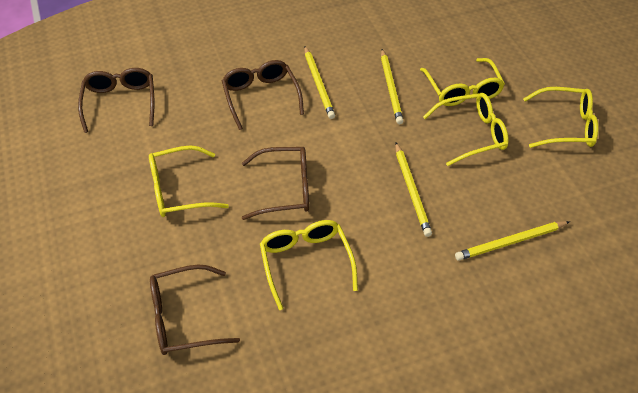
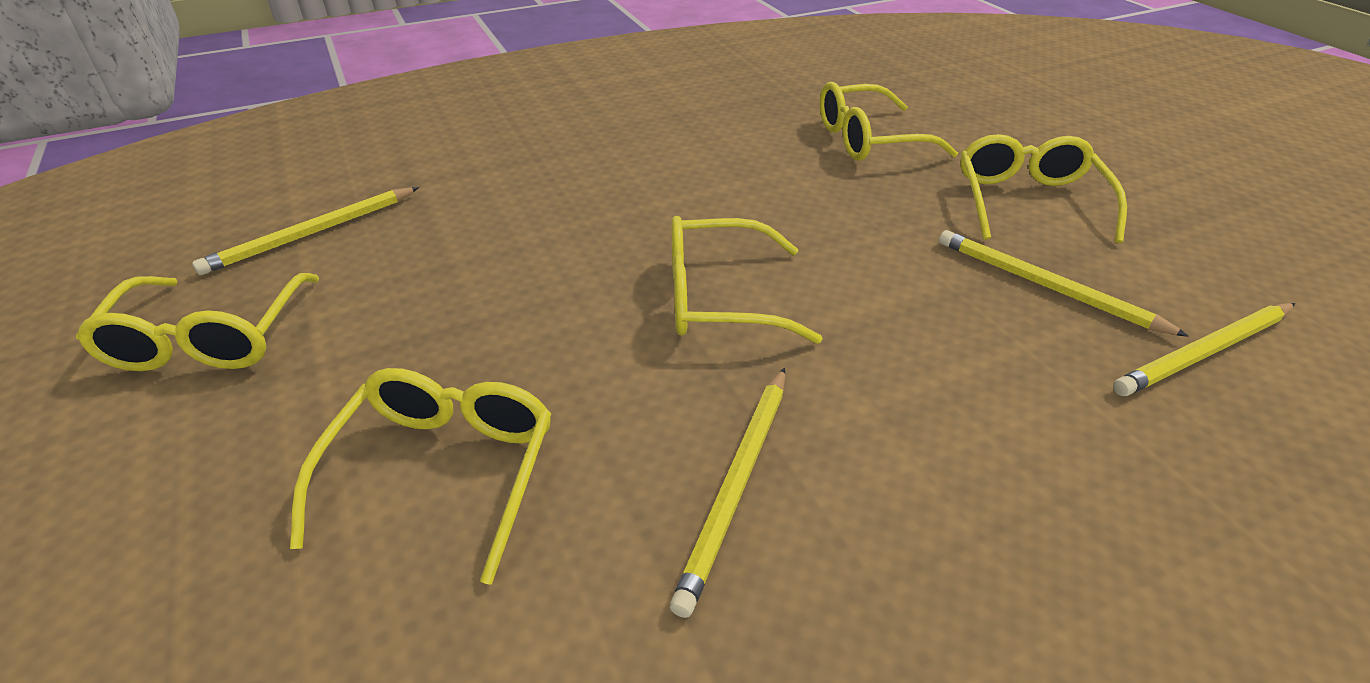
brown glasses: [78,68,155,133] [150,265,240,355] [222,60,304,130] [242,147,309,220] = 4 -> none = 0

